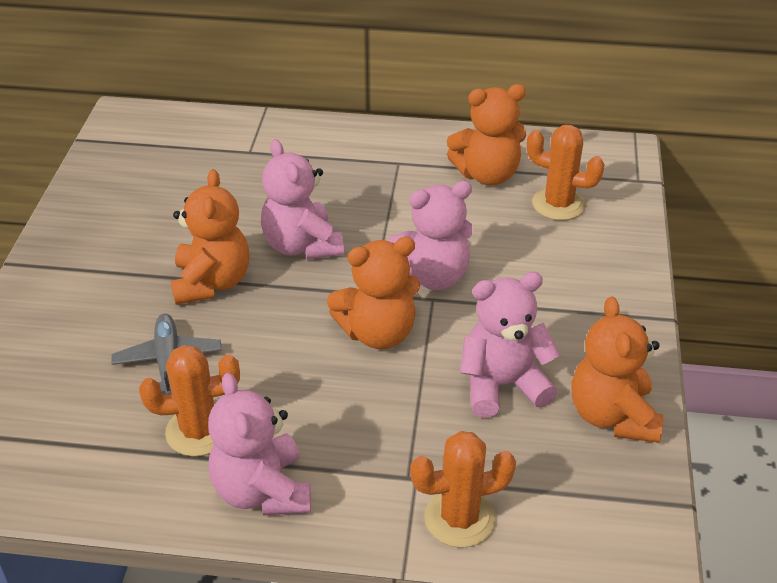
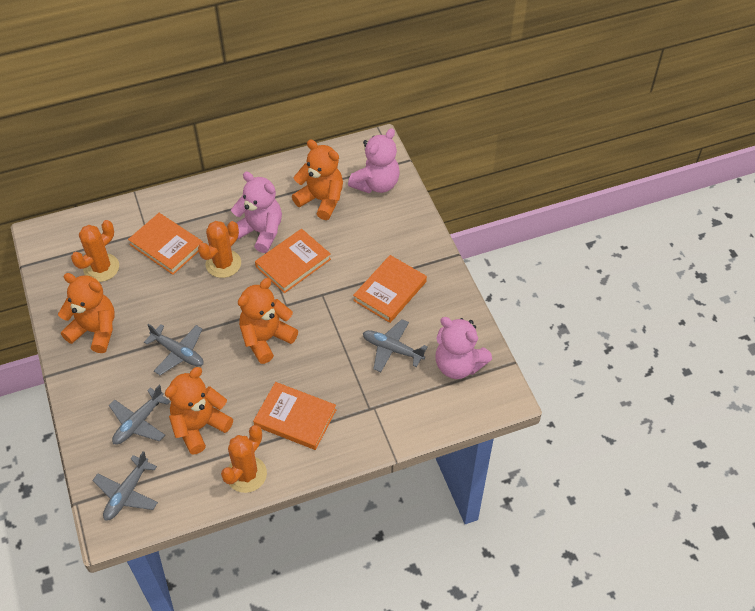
grey plane: [111,314,222,394] = 1 -> [92,451,158,521] [109,385,171,445] [144,324,204,375] [363,319,428,372] = 4
orange book: none = 0 -> [128,213,203,275] [253,382,336,450] [255,229,331,293] [353,255,427,323] = 4
pink teddy bear: [208,372,311,515] [261,139,344,259] [387,181,474,290] [460,272,560,418] = 4 -> [231,172,282,253] [348,128,400,193] [435,317,492,379] = 3

